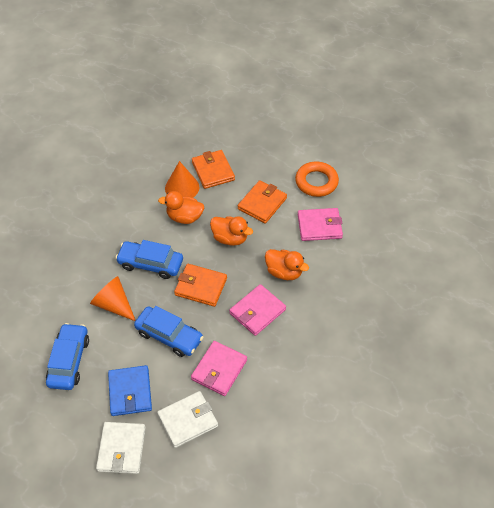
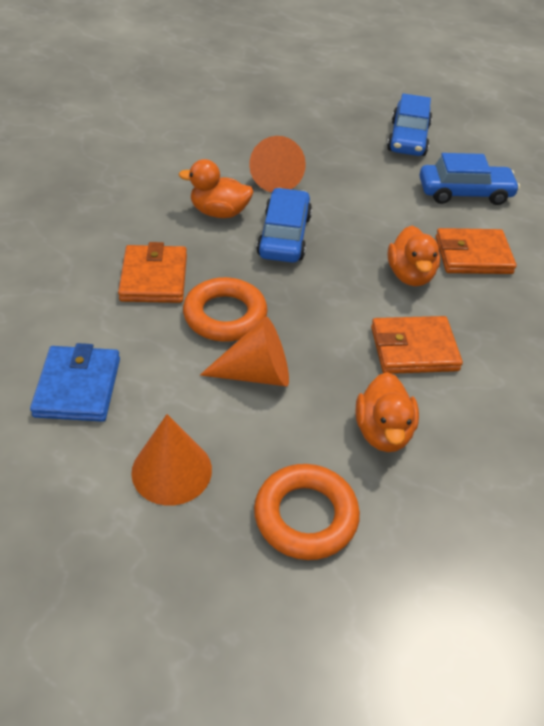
orange cone: [90,276,136,321] [165,161,199,198] = 2 -> [131,414,212,506] [200,316,289,386] [249,136,306,192] = 3
orange ring: [295,162,339,197] = 1 -> [183,277,268,342] [254,464,360,560] = 2
pink wallet: [191,341,247,396] [229,284,286,336] [298,208,343,241] = 3 -> none = 0
white wallet: [96,422,146,474] [157,391,218,448] = 2 -> none = 0

